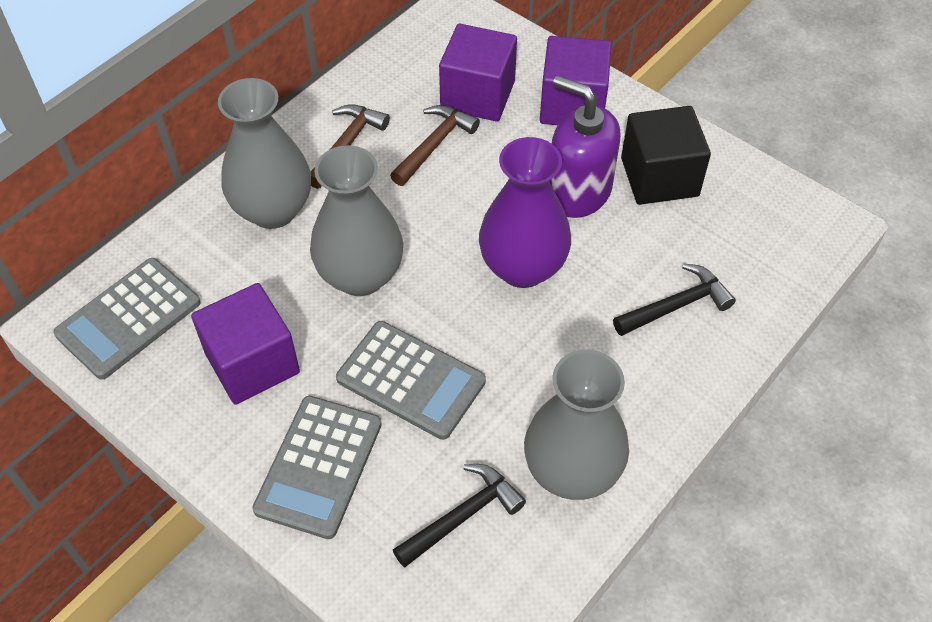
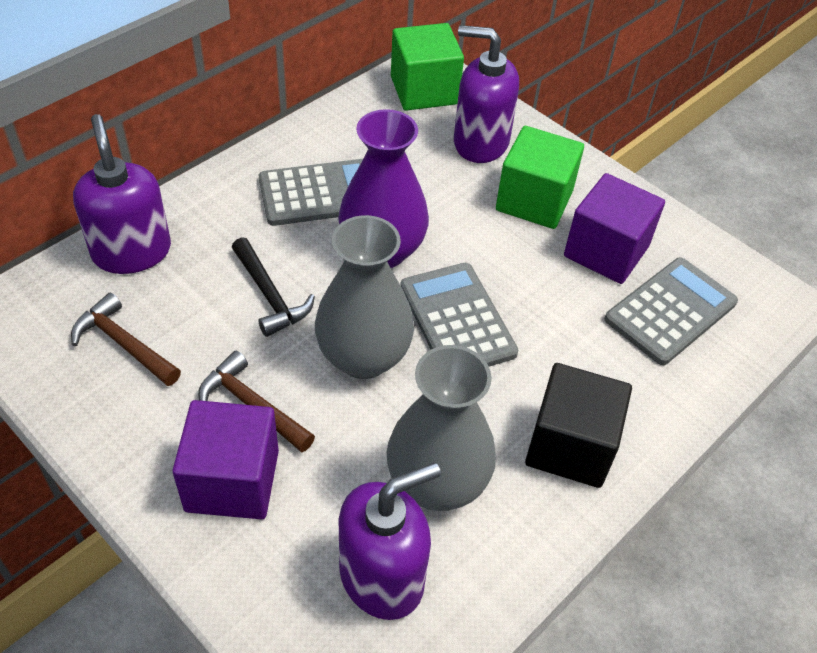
black hammer: [393,464,526,568] [613,264,736,336] = 2 -> [232,237,315,337] = 1
green cube: none = 0 -> [391,23,464,111] [496,126,584,229] = 2
grey vase: [218,78,311,229] [310,145,403,296] [524,350,629,500] = 3 -> [315,215,414,379] [387,345,496,511] = 2
purple cube: [191,283,300,405] [439,24,517,121] [540,36,612,125] = 3 -> [172,400,279,520] [564,173,665,284] = 2
purple soap dispenser: [549,76,621,218] = 1 -> [73,114,171,274] [339,462,441,620] [454,25,519,163] = 3

